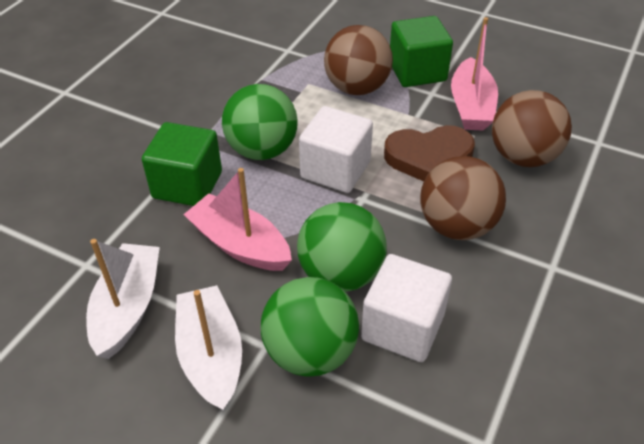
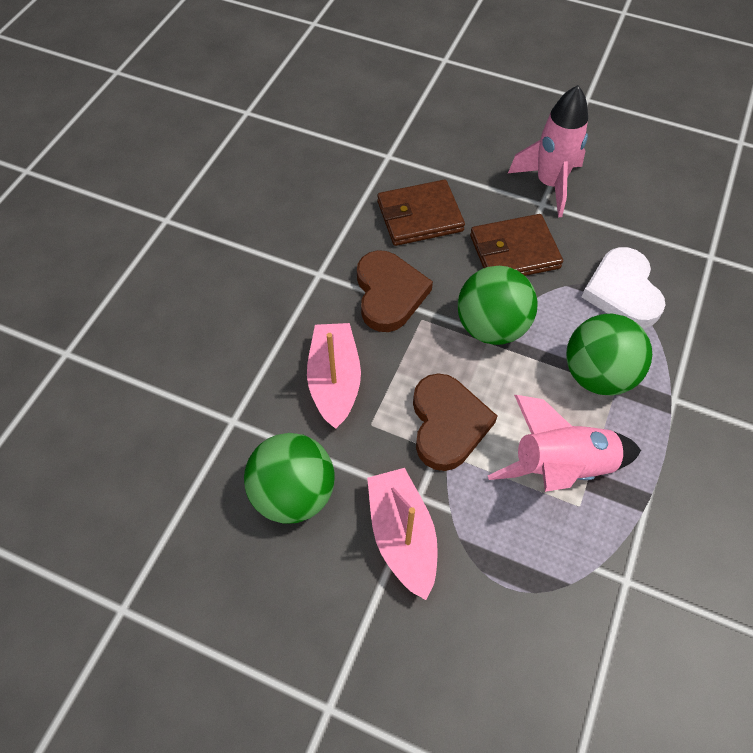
brown ball: [324,25,393,95] [420,156,506,240] [492,90,572,167] = 3 -> none = 0
brown heart: [384,125,475,181] = 1 -> [357,250,433,332] [413,373,497,471] = 2
brown wallet: none = 0 -> [377,180,465,246] [470,214,563,276] = 2
green cube: [142,122,222,206] [390,16,453,87] = 2 -> none = 0
pink rocket: none = 0 -> [488,395,641,492] [508,85,588,217] = 2
white boat: [86,239,160,359] [175,285,242,411] = 2 -> none = 0
white cube: [299,106,373,193] [361,254,452,362] = 2 -> none = 0
white heart: none = 0 -> [582,247,665,328] = 1

